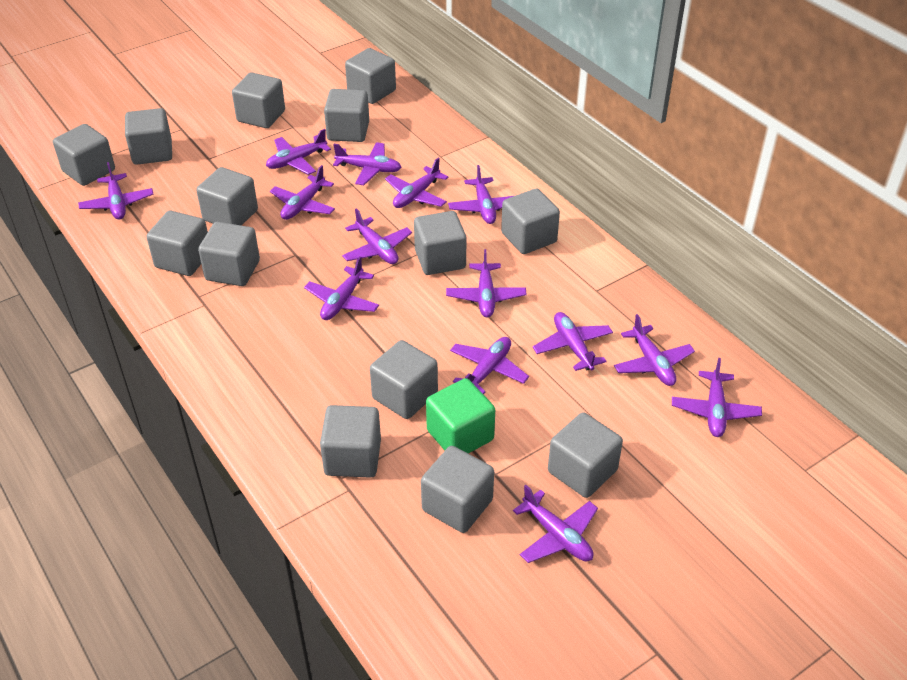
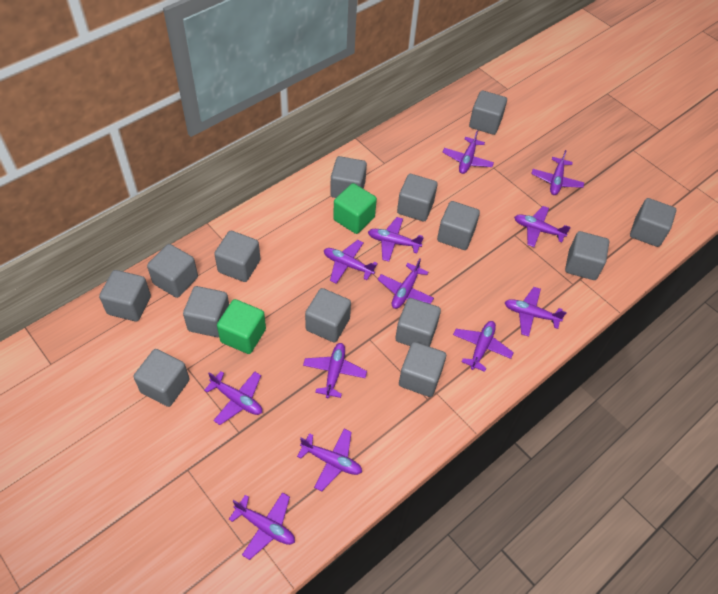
green cube: [426,378,495,454] = 1 -> [217,299,266,354] [333,183,377,234] = 2
purple plane: [78,162,153,219] [266,129,331,175] [270,165,335,220] [304,256,379,320] [333,142,401,185] [342,208,412,264] [385,158,448,208] [446,249,526,318] [448,165,513,224] [450,337,529,395] [513,485,598,563] [533,312,613,371] [614,314,695,386] [672,358,762,437] = 14 -> [204,371,262,425] [229,492,295,560] [297,429,362,491] [303,343,367,398] [324,240,378,284] [368,217,424,261] [378,258,434,309] [442,130,494,174] [453,321,514,372] [505,287,567,337] [514,206,571,247] [531,150,584,195] = 12

